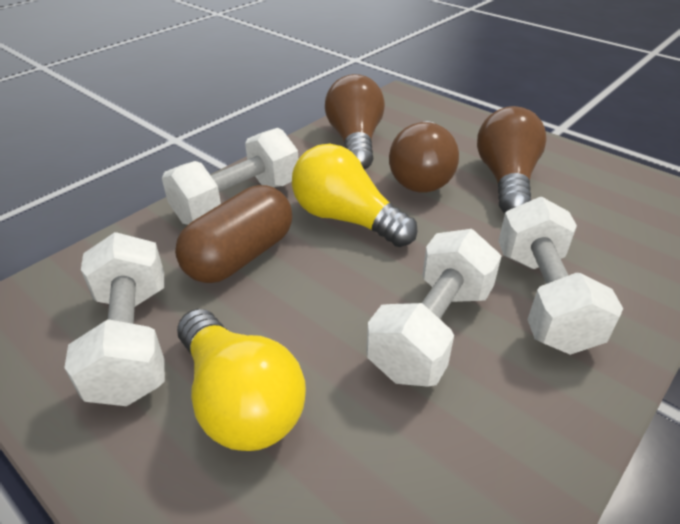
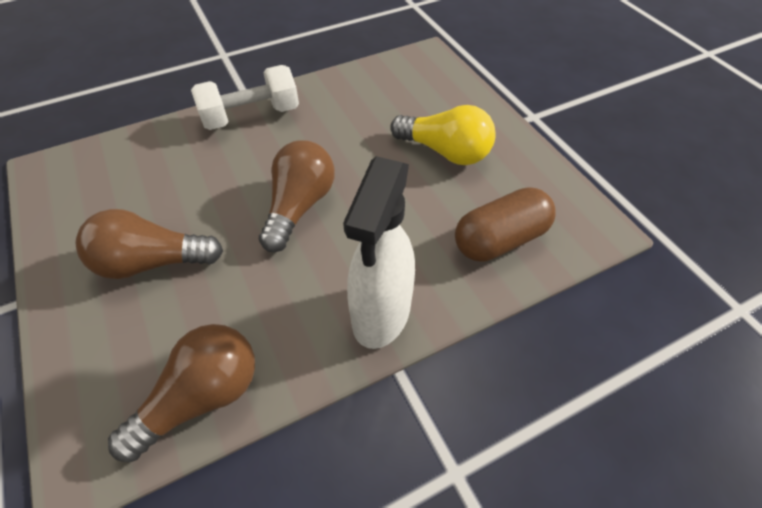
white dumbbell: [64,232,165,406] [162,128,298,225] [366,229,502,387] [498,197,623,355] = 4 -> [191,65,299,130] = 1
white spray bottle: none = 0 -> [343,156,415,349] = 1
yellow light bulb: [177,309,306,451] [292,144,418,247] = 2 -> [390,105,496,165] = 1

